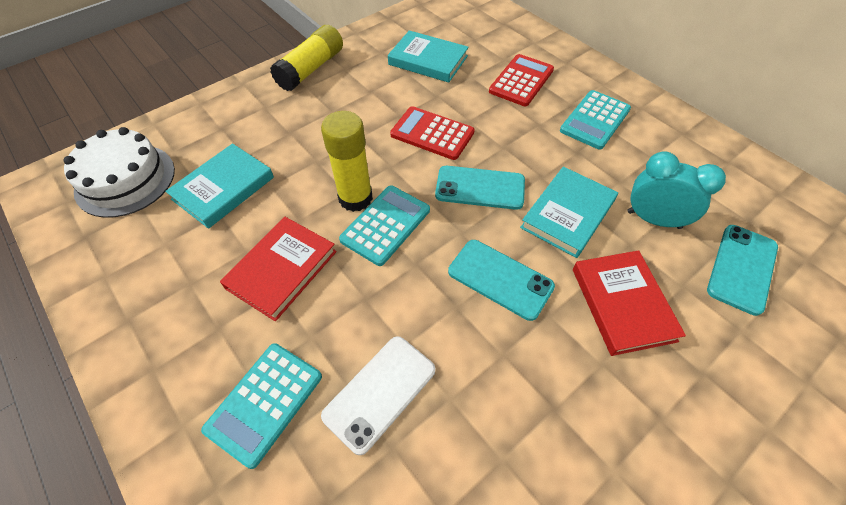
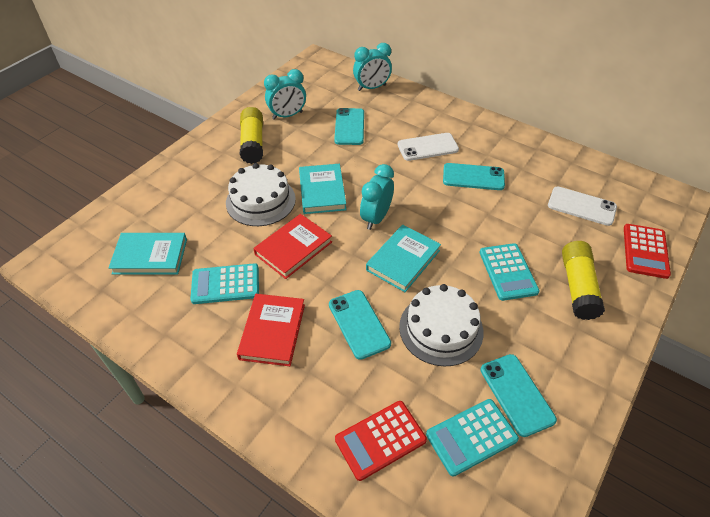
turquoise clock: [627,152,726,229] = 1 -> [264,69,306,120] [353,43,392,91] [360,164,394,230] = 3
turquoise phone: [435,166,525,210] [448,240,555,321] [707,225,778,316] = 3 -> [329,290,391,360] [334,108,364,145] [443,163,505,190] [480,354,557,437] = 4
white cake: [64,127,175,218] = 1 -> [226,163,296,226] [399,284,484,366] = 2
white phone: [321,336,435,455] = 1 -> [398,133,459,161] [548,186,617,226] = 2

